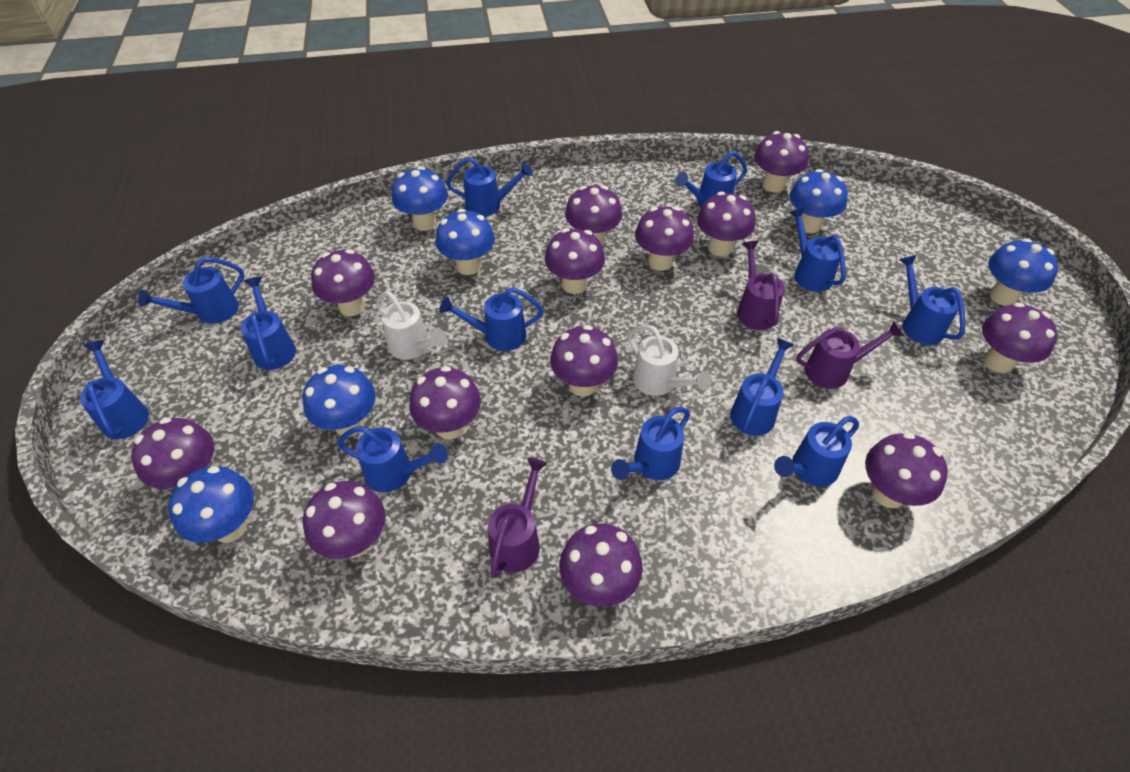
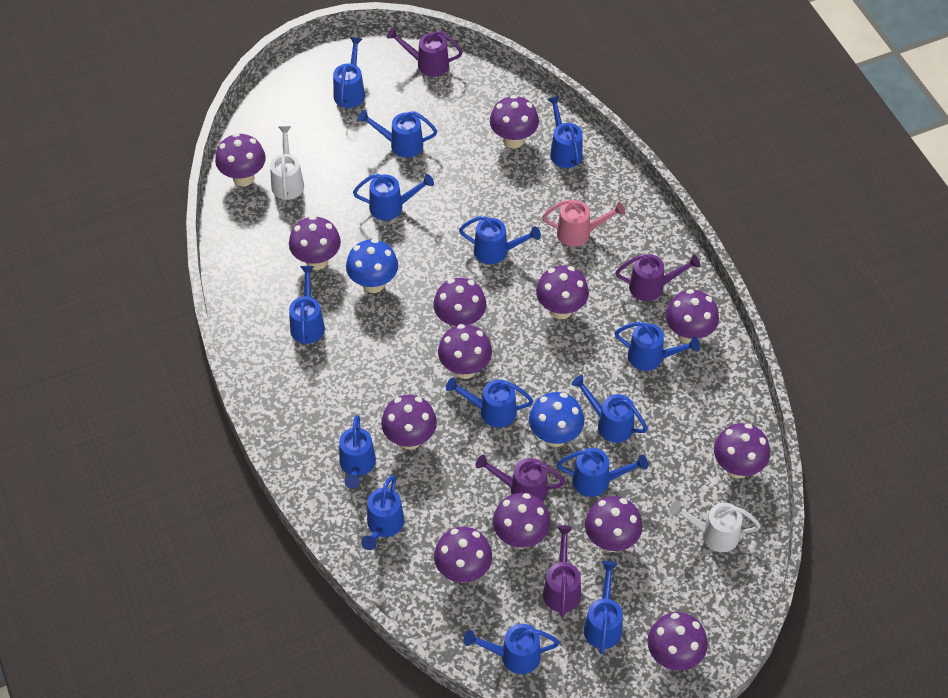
blue mushroom: [168,466,254,543] [302,365,376,437] [392,167,448,230] [436,209,495,275] [789,169,848,233] [988,238,1058,306] = 6 -> [346,239,398,293] [529,392,584,447] = 2
blue watering can: [80,340,149,439] [138,257,244,324] [241,277,296,370] [337,426,448,492] [440,287,544,351] [446,157,533,217] [611,407,690,480] [675,151,747,207] [730,338,794,436] [774,416,859,487] [789,207,846,292] [899,255,966,345] = 12 -> [289,266,325,344] [333,37,365,108] [339,415,376,489] [353,174,434,221] [358,110,437,158] [361,475,404,550] [446,378,534,428] [459,216,541,264] [464,624,560,674] [547,96,583,168] [557,448,648,497] [571,375,648,443] [584,561,623,654] [615,322,700,371] = 14
pink watering can: none = 0 -> [542,199,625,247] = 1
purple watering can: [488,458,548,578] [737,241,785,330] [796,321,904,389] = 3 -> [387,28,463,77] [475,455,565,502] [543,525,581,617] [616,254,700,301] = 4

